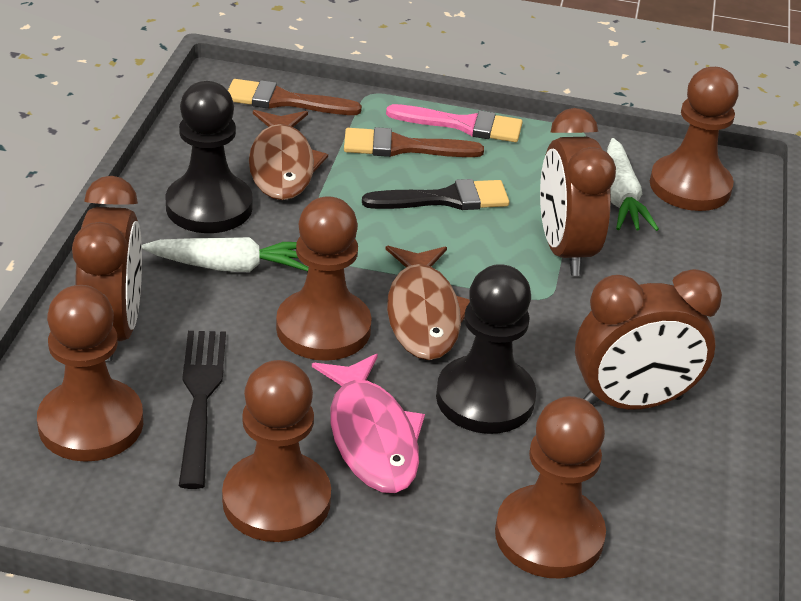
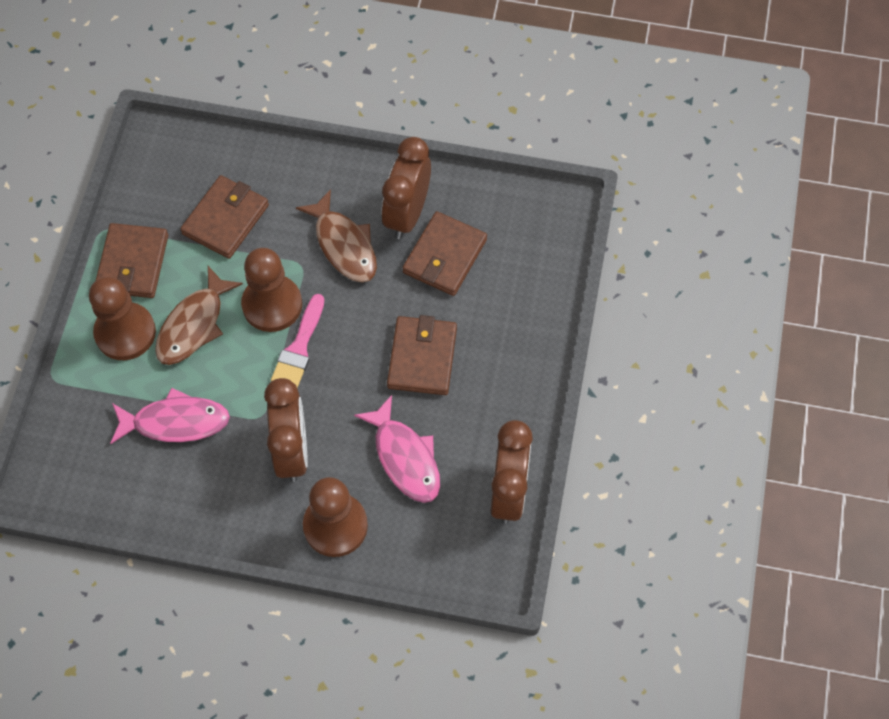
black brush: [362,179,510,210] = 1 -> none = 0
black fork: [179,331,226,489] = 1 -> none = 0
black pawn: [165,81,253,233] [436,264,536,434] = 2 -> none = 0
brown brush: [228,79,362,115] [344,127,484,157] = 2 -> none = 0
brown pawn: [37,285,143,462] [222,360,331,542] [276,196,372,361] [495,396,606,579] [650,67,739,211] = 5 -> [89,277,156,360] [241,248,302,332] [303,477,368,557] = 3
brown wallet: none = 0 -> [96,223,168,298] [180,175,269,259] [387,315,457,395] [403,211,487,296] = 4
pink fish: [312,354,425,493] = 1 -> [110,388,230,444] [354,395,440,503] = 2
white carrot: [142,237,309,272] [607,138,659,231] = 2 -> none = 0

